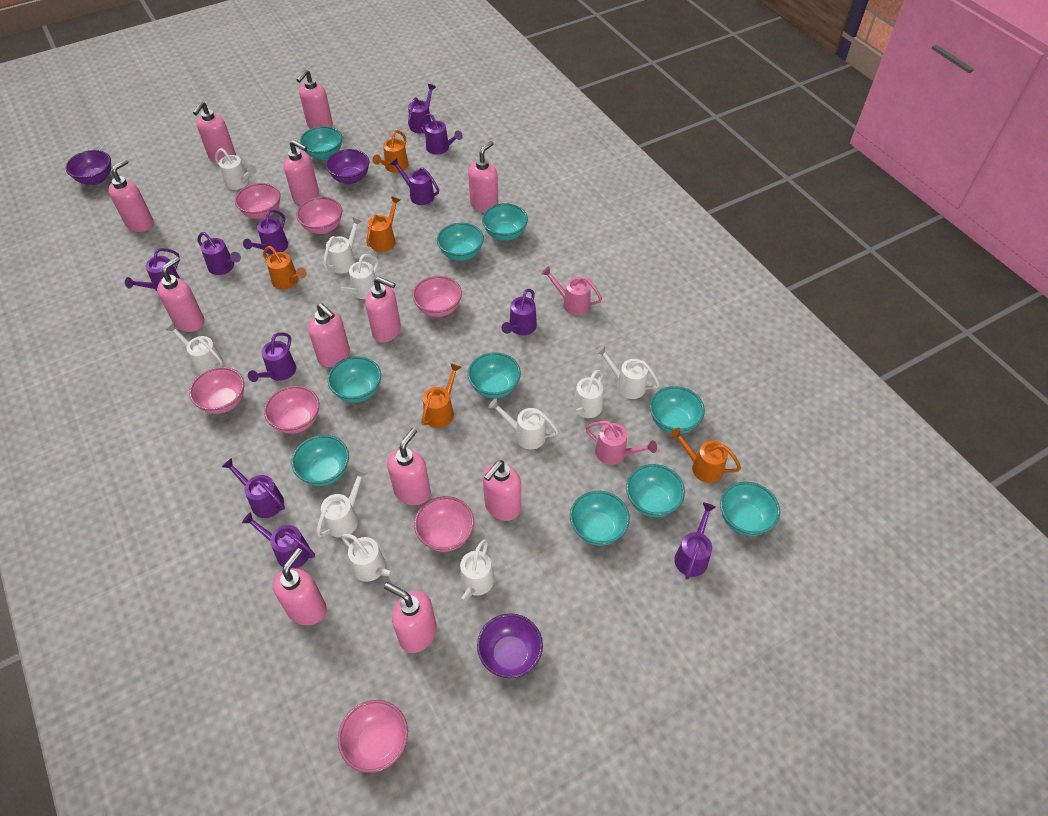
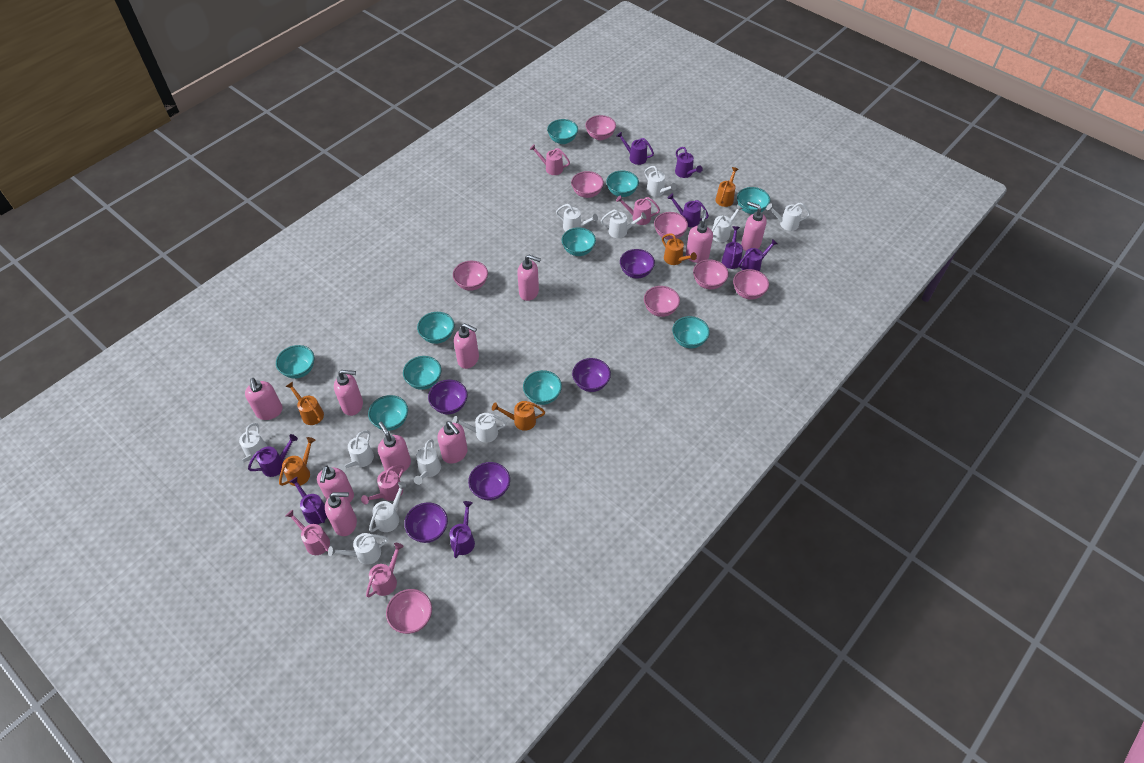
pink bowl: [189,367,244,414] [235,183,280,219] [264,386,319,434] [296,197,342,234] [338,700,408,773] [413,276,462,317] [414,496,474,552] = 7 -> [386,589,432,634] [453,261,488,291] [571,171,604,198] [585,115,616,140] [644,286,680,317] [654,212,688,240] [693,259,729,289] [733,269,769,300] = 8
pink soap dispenser: [108,159,154,232] [157,257,204,332] [193,101,236,163] [272,548,327,625] [284,140,319,205] [296,70,333,129] [308,303,350,367] [365,277,401,343] [384,582,437,653] [387,428,431,505] [468,141,499,213] [483,460,521,521] = 12 -> [245,378,282,420] [317,465,354,502] [325,492,357,536] [334,370,363,416] [378,422,411,475] [437,421,468,464] [454,323,479,369] [517,255,541,301] [686,210,713,263] [741,201,767,251] = 10
pink watering can: [541,266,602,316] [586,421,657,465] = 2 -> [286,510,330,555] [361,465,404,505] [366,543,404,598] [530,145,570,175] [616,195,660,225] = 5
purple bowl: [66,150,111,185] [326,149,369,184] [477,613,543,678] = 3 -> [404,502,448,543] [428,380,468,414] [468,462,510,500] [572,358,611,392] [620,249,655,279] = 5
purple watering can: [125,248,180,292] [198,232,241,275] [222,458,285,518] [242,512,315,568] [243,210,288,254] [248,332,296,382] [391,158,439,205] [408,84,436,133] [420,113,463,155] [502,289,537,335] [674,503,716,579] = 11 -> [248,434,298,477] [289,477,327,525] [449,501,475,558] [617,132,654,165] [667,193,709,227] [675,147,703,178] [722,226,743,269] [739,239,778,271] = 8
white watering can: [166,322,223,374] [215,148,257,190] [316,468,368,538] [323,217,362,274] [332,254,379,299] [341,534,402,582] [453,539,494,611] [488,398,559,449] [566,370,603,419] [596,345,659,399] = 10 -> [235,423,268,468] [328,533,388,565] [338,430,374,472] [369,482,407,532] [414,439,441,485] [452,413,507,443] [556,204,598,232] [601,210,646,238] [644,166,677,197] [712,205,743,242] [766,202,810,231] = 11

